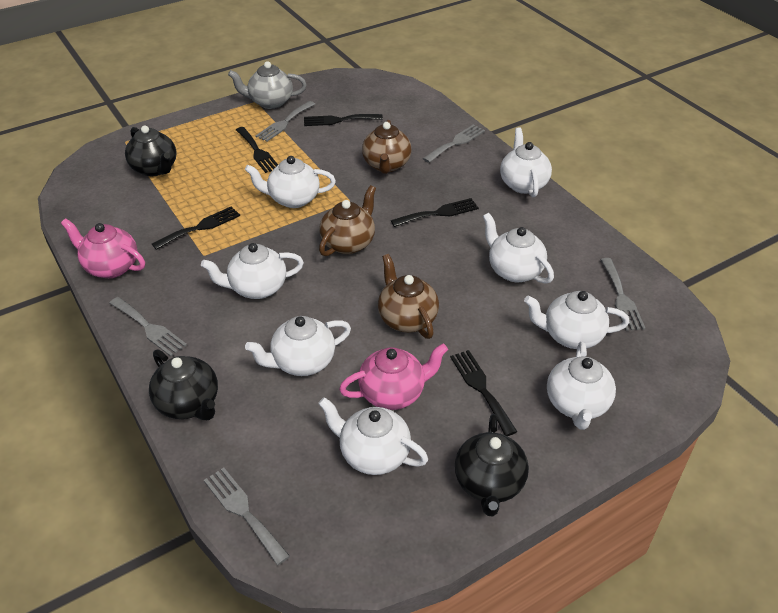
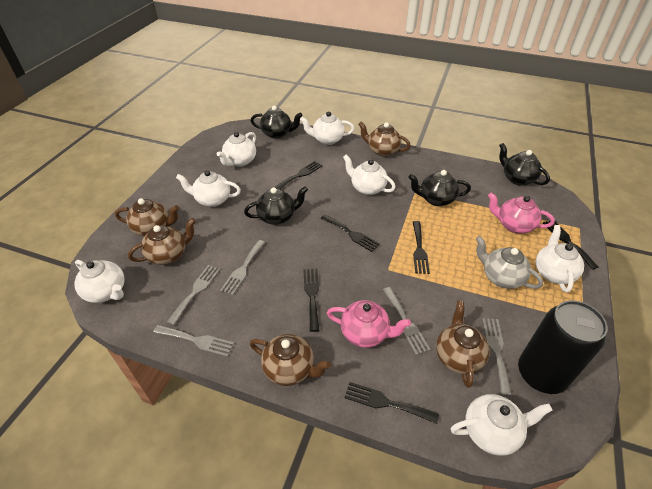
black can: none = 0 -> [518,300,608,394] = 1
black fork: [152,206,240,250] [236,127,278,173] [304,114,383,126] [391,198,479,227] [450,350,517,436] = 5 -> [274,161,322,189] [303,268,320,332] [321,214,380,252] [345,382,439,424] [413,221,430,274] [543,220,598,270] = 6
black teapot: [125,126,177,176] [149,349,218,420] [455,414,529,516] = 3 -> [244,186,308,225] [251,106,303,139] [408,170,471,206] [499,143,550,186] = 4
brown teapot: [319,185,376,256] [362,120,412,174] [378,254,439,339] = 3 -> [115,198,179,236] [128,218,196,265] [250,334,331,386] [358,122,410,157] [436,301,490,388] = 5
white teapot: [201,243,304,299] [245,156,336,208] [245,316,351,376] [318,397,428,475] [483,213,554,284] [500,127,552,197] [524,291,629,349] [547,342,616,430] = 8 -> [74,260,125,303] [176,170,241,207] [216,132,256,166] [300,111,355,145] [343,155,395,195] [451,394,552,456] [536,225,584,293] = 7

